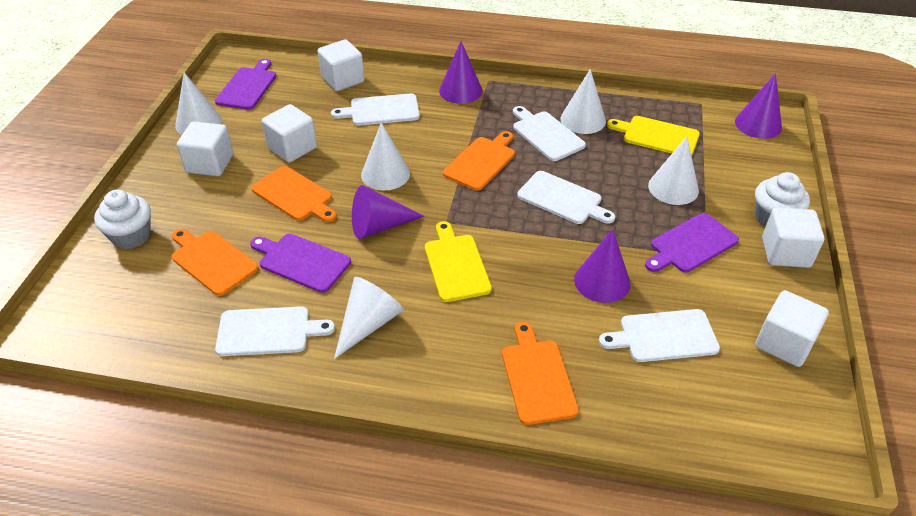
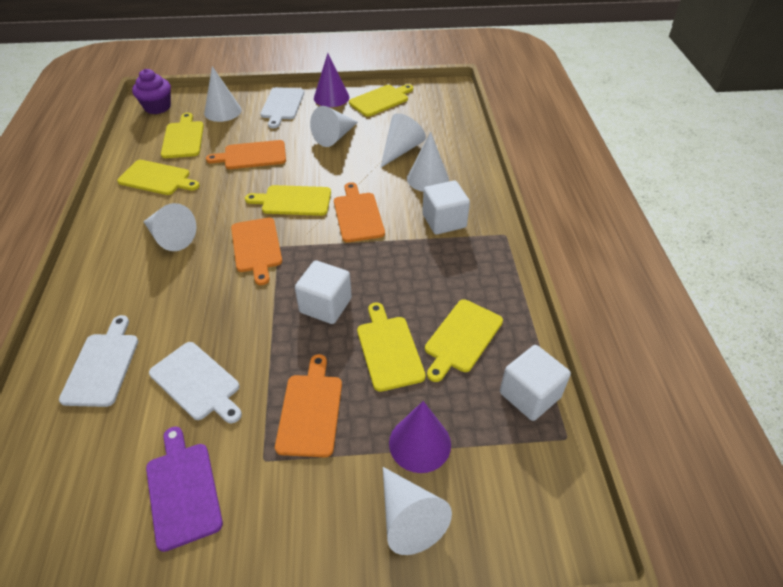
purple cone: [352,185,425,239] [439,41,483,104] [574,229,630,303] [735,73,782,139] = 4 -> [314,53,349,107] [389,401,451,473] = 2
purple cupcake: none = 0 -> [132,69,171,114] = 1
purple cutting board: [215,59,276,110] [250,234,351,293] [645,213,739,272] = 3 -> [146,426,223,552] = 1
white cone: [175,72,222,135] [334,277,403,359] [361,122,410,191] [561,69,606,134] [648,136,699,205] = 5 -> [143,203,196,251] [204,66,242,122] [310,106,358,147] [380,113,426,168] [383,467,452,555] [407,131,449,192] = 6
white cube: [177,122,233,176] [262,104,317,163] [317,40,365,91] [755,290,829,367] [762,207,825,268] = 5 -> [295,260,352,324] [422,180,470,234] [500,345,571,421] = 3
white cupcake: [94,190,151,249] [755,172,810,227] = 2 -> none = 0
white cutting board: [215,306,335,356] [331,93,420,125] [513,106,586,161] [517,171,615,224] [599,309,720,362] = 5 -> [59,315,138,407] [149,342,242,423] [260,87,304,128] = 3
yellow cutting board: [425,221,492,302] [607,116,700,156] = 2 -> [117,160,200,195] [161,113,204,158] [245,185,331,216] [349,84,413,117] [357,302,426,392] [425,299,503,382] = 6

